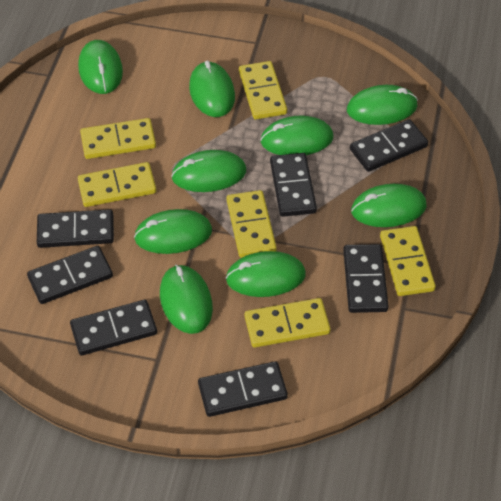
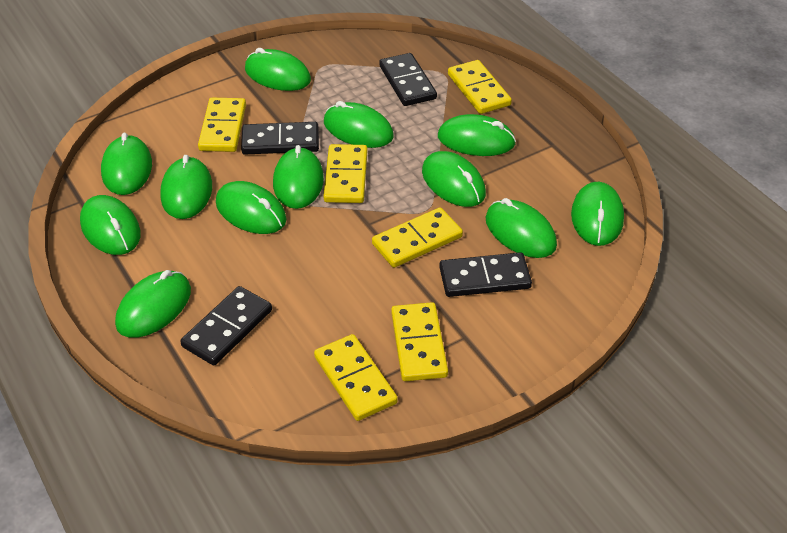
black domino: [27,246,113,304] [37,209,114,248] [70,300,157,356] [198,361,288,417] [270,153,317,217] [343,244,389,313] [350,119,428,172] = 7 -> [180,286,272,365] [241,122,319,155] [379,53,437,106] [439,252,532,297] = 4
green mouse: [78,40,123,94] [134,209,212,254] [160,265,213,334] [171,150,246,192] [189,61,235,117] [226,251,306,297] [260,116,334,155] [347,85,418,125] [351,184,427,227] = 9 -> [80,195,141,255] [101,133,152,195] [115,270,191,338] [160,155,212,219] [216,181,286,234] [245,48,311,91] [273,145,324,209] [324,101,394,148] [422,151,486,207] [438,114,516,156] [485,198,557,258] [571,182,624,246] = 12

